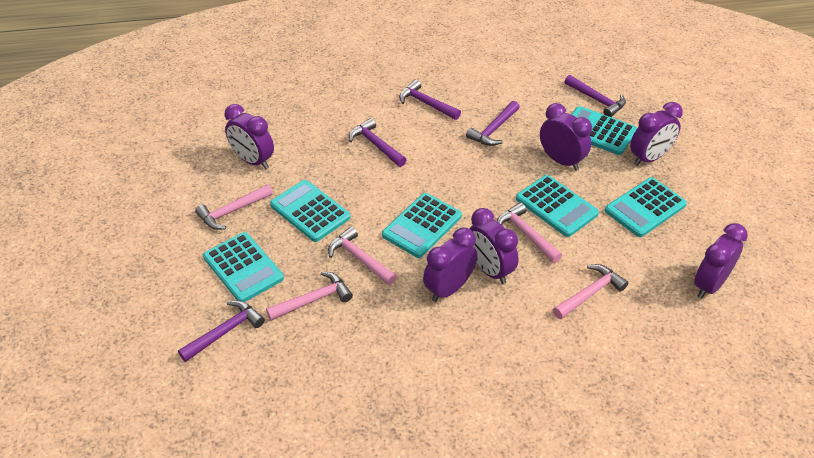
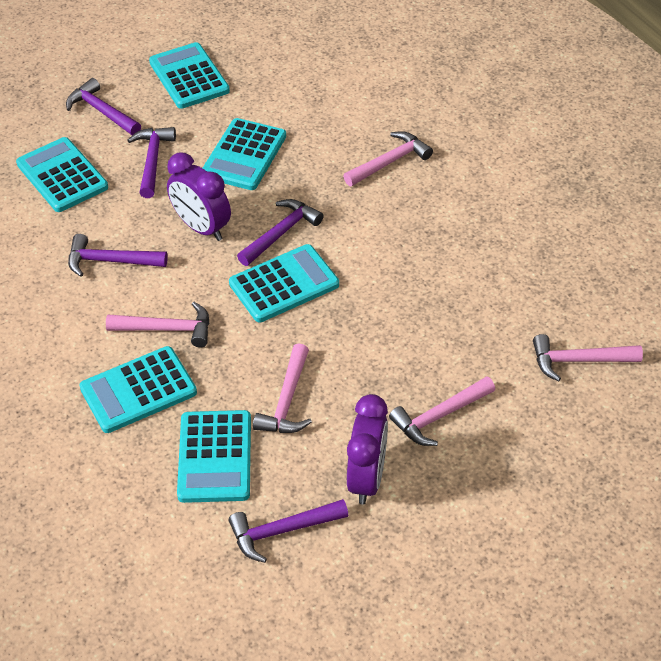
purple clock: [225,104,274,169] [423,228,477,302] [469,208,519,284] [540,103,592,171] [630,102,683,166] [694,223,748,299] = 6 -> [167,152,231,241] [347,394,388,505] = 2

